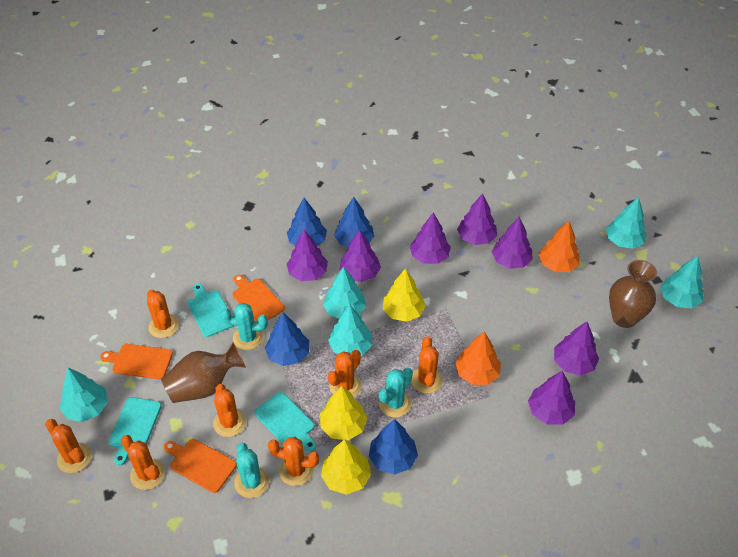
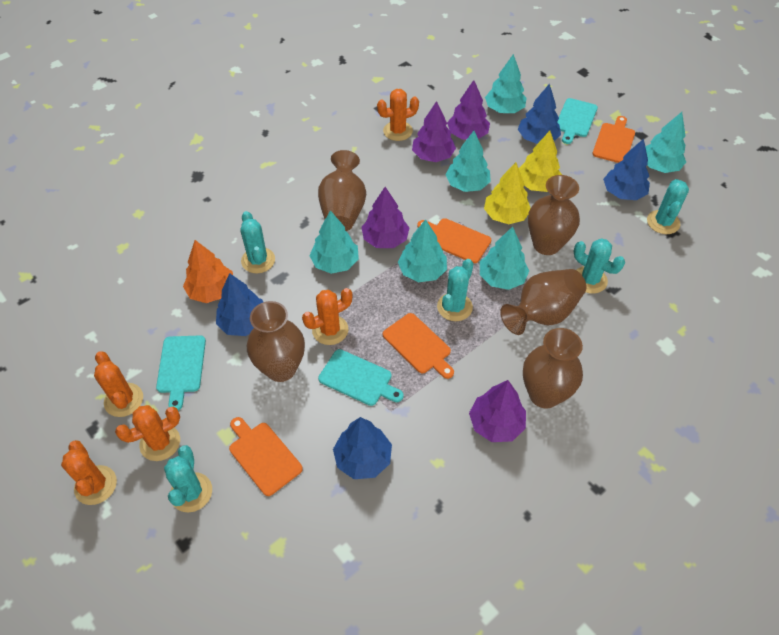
brown vase: [161,342,246,403] [609,260,657,328] = 2 -> [247,301,305,382] [318,150,366,231] [500,269,586,335] [523,328,583,408] [528,175,580,255] = 5
orange cactus: [45,419,92,473] [121,435,165,490] [147,290,179,338] [213,384,246,437] [268,437,319,486] [328,350,361,397] [411,336,443,393] = 7 -> [61,440,117,505] [94,351,143,417] [115,405,180,461] [302,288,353,345] [377,89,419,141] = 5
orange cutting board: [100,344,173,379] [164,439,237,493] [232,275,285,322] = 3 -> [229,417,303,496] [383,313,454,379] [417,218,491,263] [592,116,635,163] = 4
orange tree: [455,331,501,385] [539,221,580,272] = 2 -> [183,240,233,303] = 1
purple tree: [286,229,328,281] [339,229,381,282] [410,212,451,264] [457,194,497,245] [492,217,533,269] [528,371,575,425] [554,322,599,376] = 7 -> [362,187,409,248] [412,101,456,162] [447,80,490,139] [469,380,526,442] = 4
turquoise cactus: [221,303,268,350] [234,443,269,498] [379,367,413,417] = 3 -> [164,445,212,513] [241,211,275,273] [437,259,474,321] [574,238,625,294] [647,179,689,234] = 5
turquoise tree: [60,368,108,422] [323,267,366,319] [328,304,372,356] [606,197,647,249] [660,256,703,308] = 5 -> [309,210,359,274] [398,219,447,282] [446,131,491,192] [480,226,529,290] [485,54,526,113] [645,112,686,173] = 6
yellow tree: [320,386,367,440] [321,439,371,495] [383,268,426,322] = 3 -> [484,162,530,224] [519,131,562,192] = 2

